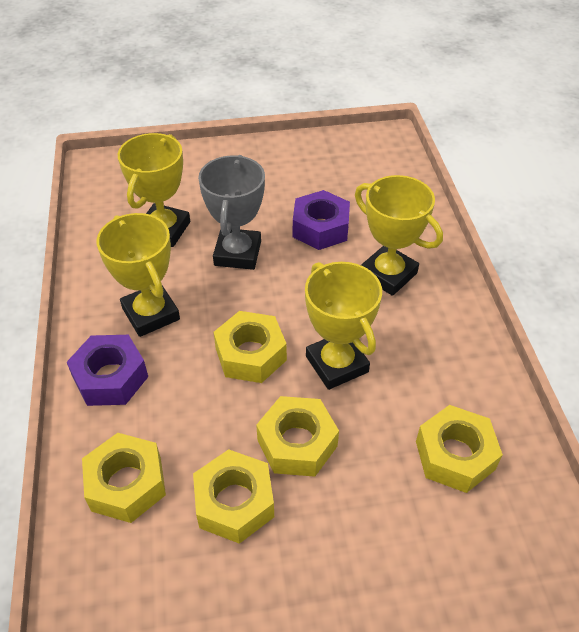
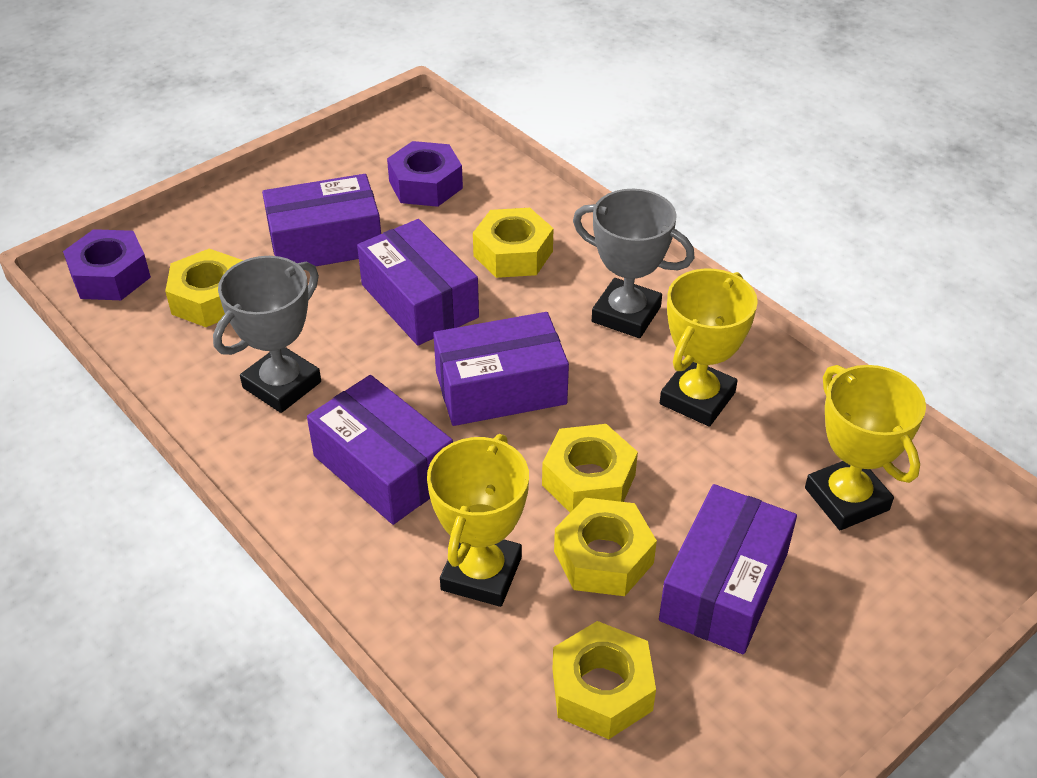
grey trophy: [198,155,265,270] = 1 -> [213,256,321,413] [573,189,695,338] = 2
purple box: none = 0 -> [262,174,381,266] [307,375,453,525] [357,219,479,346] [433,312,569,426] [659,484,797,654] = 5
yellow trophy: [96,213,180,337] [118,133,190,247] [305,262,382,390] [355,175,443,296] = 4 -> [427,434,529,607] [660,269,758,427] [805,365,926,530] = 3

